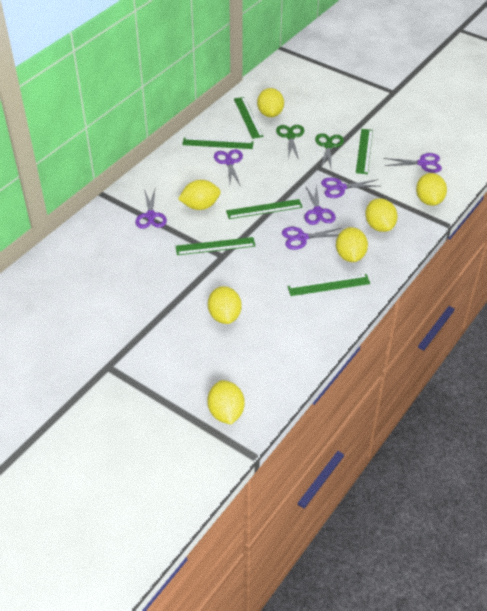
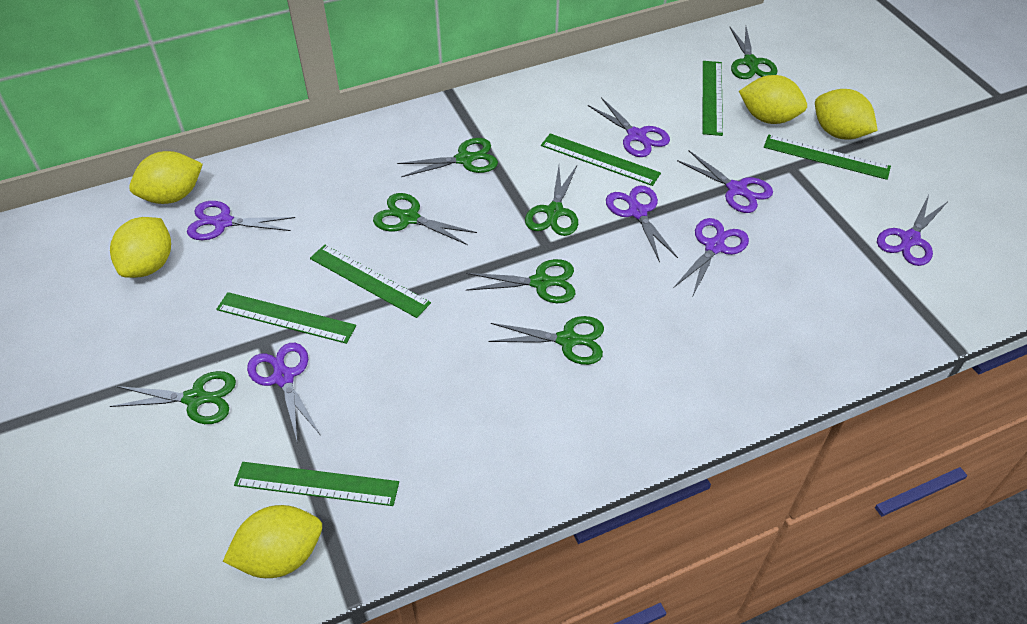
green scissors: [276,125,304,160] [315,133,344,168] = 2 -> [110,371,236,424] [373,193,477,245] [397,138,498,177] [466,259,575,303] [488,316,604,365] [525,166,578,236] [730,27,778,79] = 7
purple scissors: [135,189,167,229] [214,149,243,185] [282,227,341,250] [304,185,336,225] [321,178,379,198] [384,153,442,173] = 6 -> [187,201,295,240] [247,343,321,444] [588,97,670,157] [606,186,678,263] [674,218,749,295] [677,151,773,213] [877,195,947,266] = 7
yellow lemon: [178,180,221,210] [207,380,245,424] [208,286,242,324] [257,88,284,117] [336,227,368,262] [365,198,398,232] [416,173,447,206] = 7 -> [110,217,171,278] [129,151,203,204] [223,505,322,578] [739,75,807,124] [815,89,878,140] = 5

